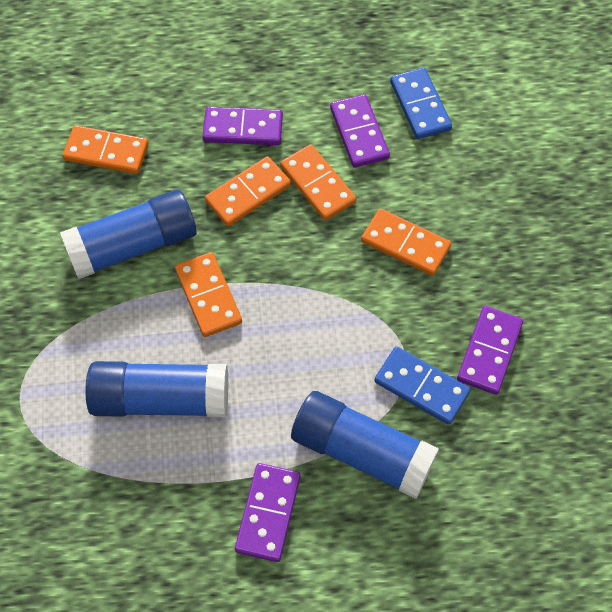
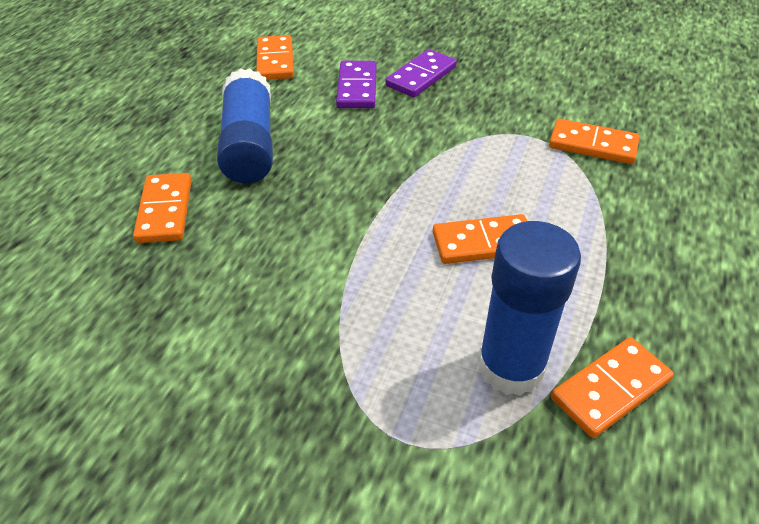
blue domino: [374,347,471,425] [390,68,452,139] = 2 -> none = 0
blue glue stick: [60,189,197,279] [86,361,228,417] [291,391,439,499] = 3 -> [217,68,273,183] [478,221,581,396] = 2
purple domino: [202,107,283,145] [235,463,301,562] [330,94,390,167] [457,306,523,395] = 4 -> [336,61,377,108] [385,49,457,97] = 2

